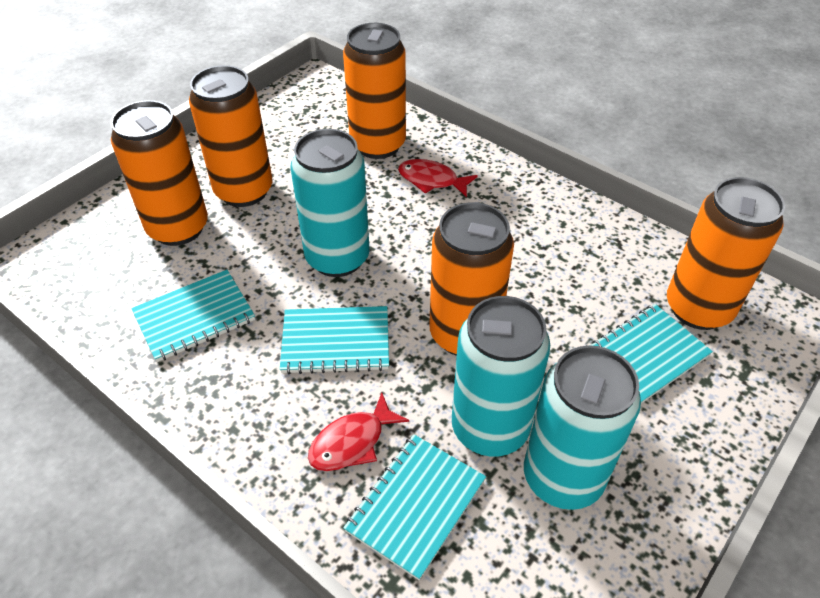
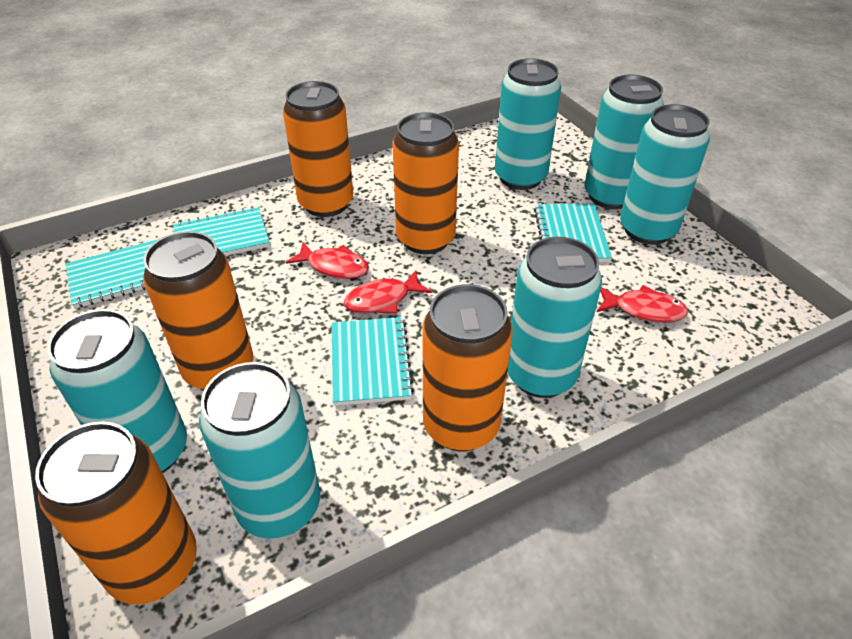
red fish: [308,393,409,471] [398,159,478,197] = 2 -> [286,242,369,279] [344,270,432,313] [597,285,688,323] = 3
turquoise can: [291,129,370,277] [452,296,550,457] [524,345,641,510] = 3 -> [47,309,187,473] [199,362,320,538] [495,58,561,190] [508,237,602,398] [584,75,664,209] [620,104,710,245] = 6

